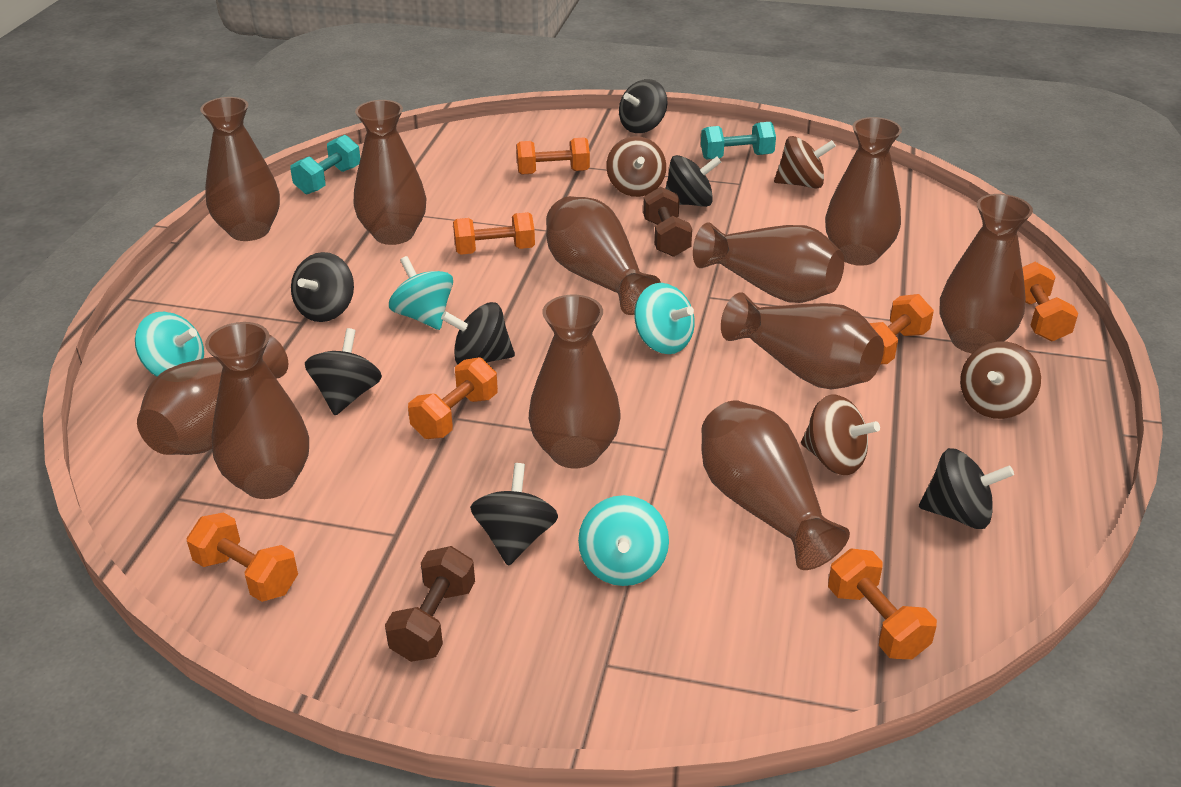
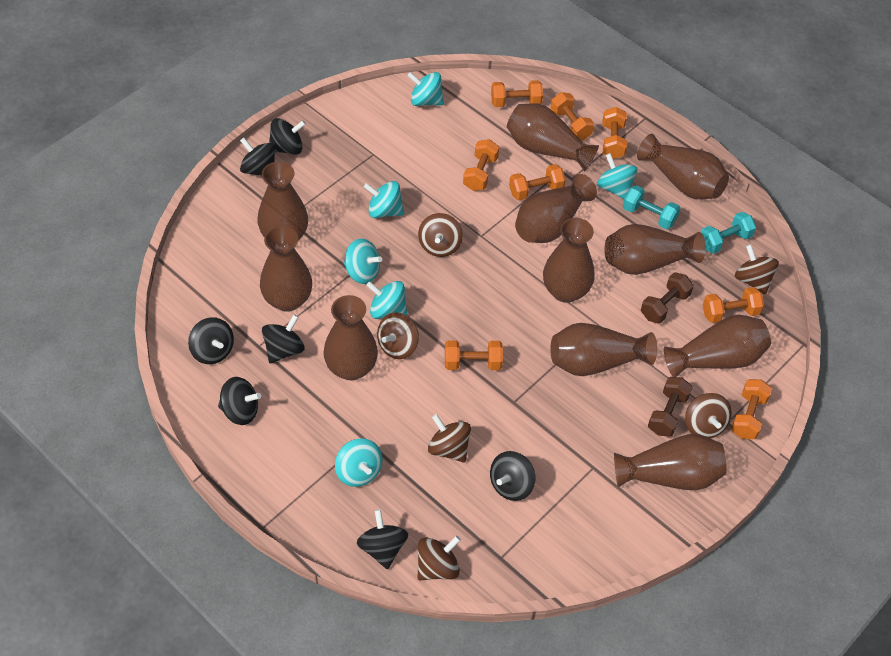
brown spinning top: [606,136,666,197] [774,136,836,189] [801,395,880,475] [960,341,1041,419] = 4 -> [377,313,419,359] [417,536,461,580] [418,213,463,257] [428,414,471,463] [685,393,732,438] [735,244,779,295] = 6
orange dumbbell: [187,512,298,602] [408,357,498,439] [453,212,535,255] [516,137,590,175] [828,548,937,659] [869,294,934,364] [1022,262,1078,341] = 7 -> [445,340,503,370] [463,139,499,191] [491,80,543,107] [509,164,566,200] [550,92,594,140] [603,107,627,159] [703,287,764,323] [731,379,772,439] = 8
turquoise spinning top: [135,312,204,377] [389,256,453,330] [578,495,669,586] [634,283,695,354] = 4 -> [335,438,382,487] [344,239,382,284] [364,181,404,218] [366,281,408,319] [407,72,444,106] [597,153,637,199] = 6

